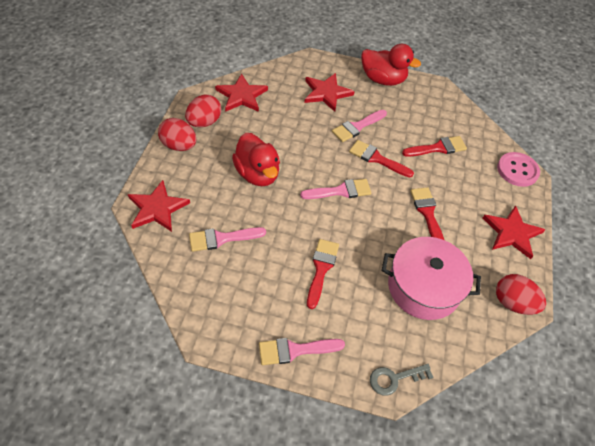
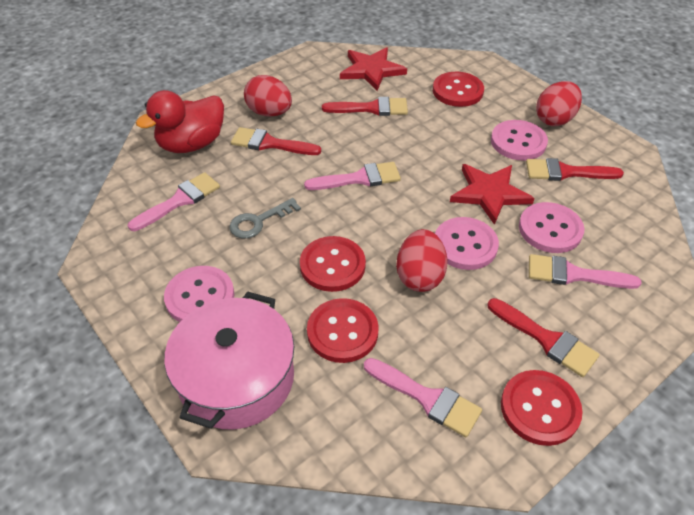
pink button: [497,152,540,187] = 1 -> [164,266,234,322] [435,217,499,270] [491,120,548,160] [519,202,584,253] = 4
red button: none = 0 -> [300,236,366,292] [307,298,379,363] [433,72,484,107] [501,370,583,446] = 4
red duck: [232,133,280,186] [361,44,421,86] = 2 -> [136,90,224,153] = 1
red star: [128,180,190,232] [215,74,268,112] [304,73,355,112] [483,205,546,259] = 4 -> [340,47,407,91] [450,164,535,225] = 2

